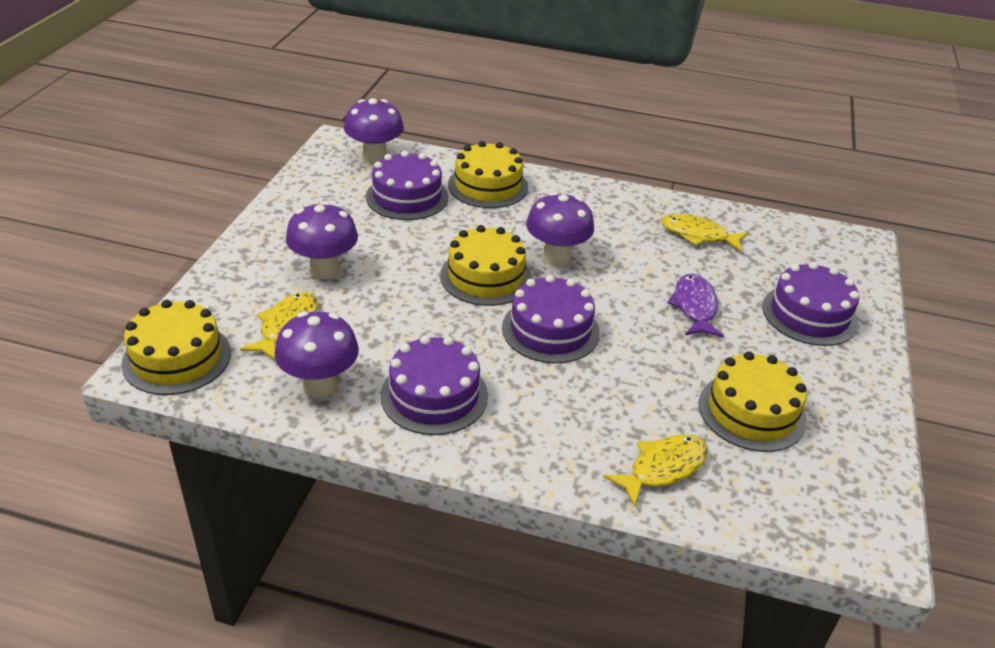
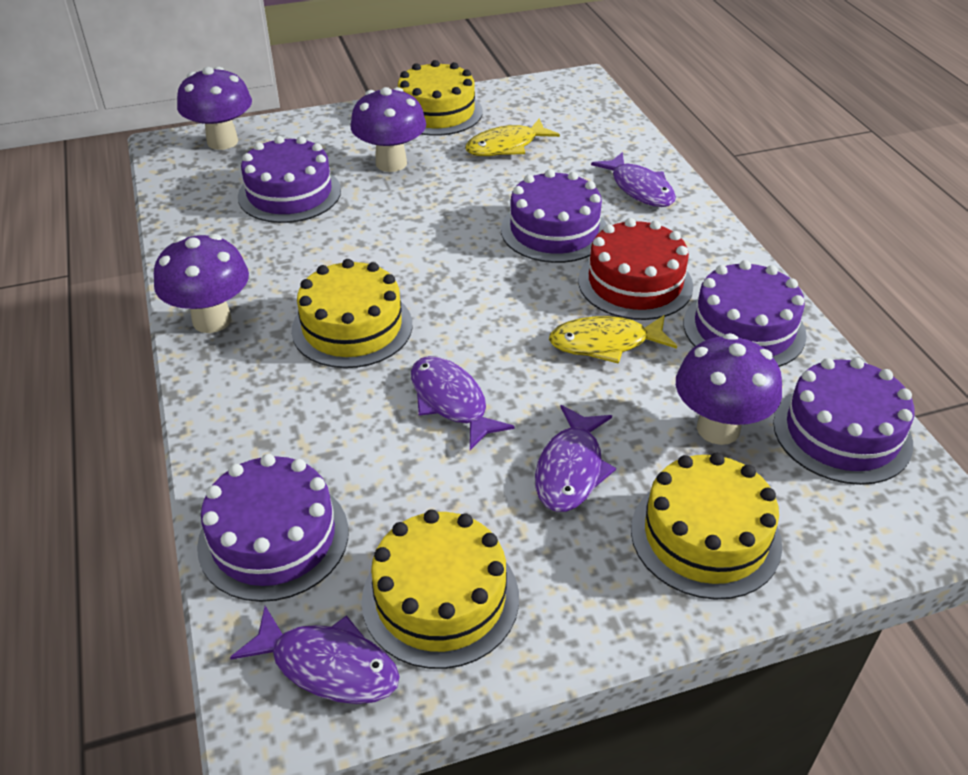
purple cake: [366,151,448,220] [381,335,488,435] [502,275,600,363] [762,262,859,346] = 4 -> [197,454,349,602] [238,136,341,223] [501,169,607,263] [684,260,807,367] [773,358,914,485] = 5
purple fish: [667,274,724,338] = 1 -> [230,606,400,704] [411,356,515,450] [535,405,616,512] [591,152,676,207] = 4
red cake: none = 0 -> [578,218,693,320] = 1
yellow fish: [240,292,318,361] [603,434,708,508] [661,214,748,252] = 3 -> [465,118,560,156] [549,315,677,364] = 2

